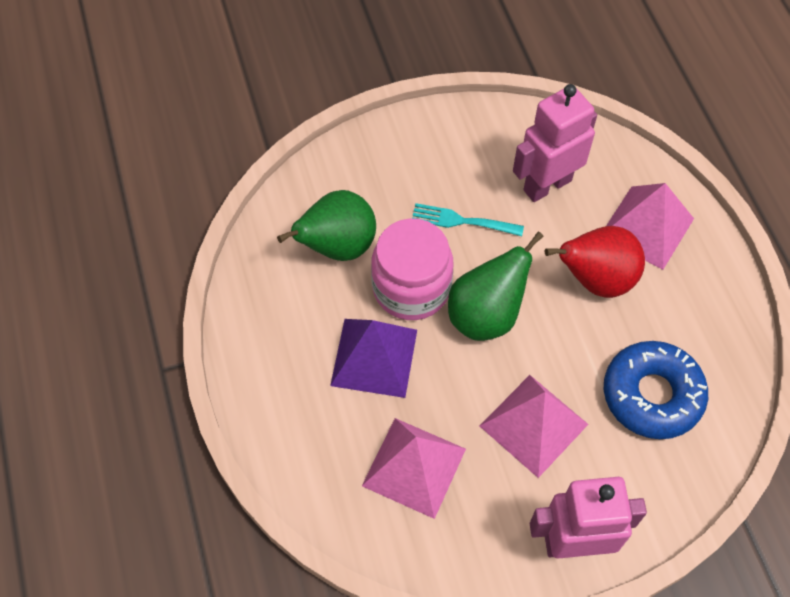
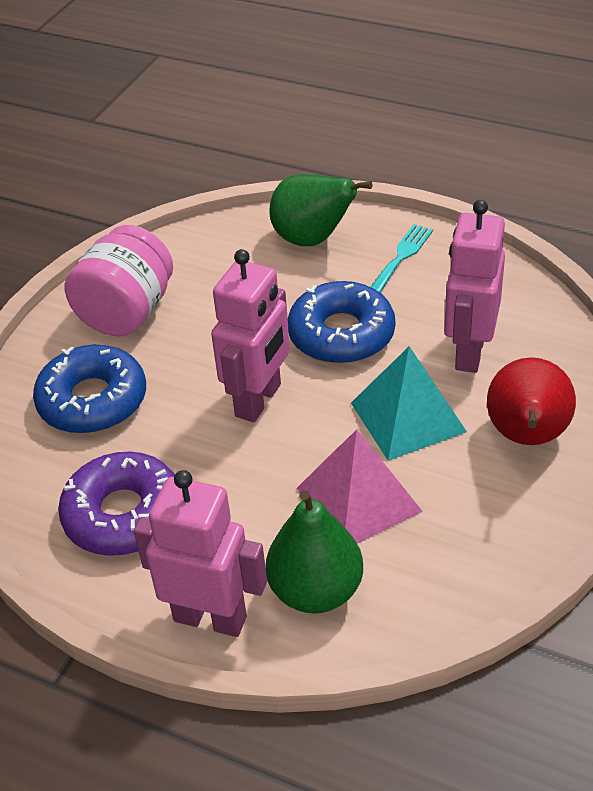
blue donut: [604,341,708,439] = 1 -> [33,345,146,434] [288,281,395,364] = 2
pink pyramid: [362,418,466,519] [480,375,588,478] [606,183,694,270] = 3 -> [297,429,423,544] = 1
pink robot: [513,84,597,202] [530,477,647,559] = 2 -> [134,470,267,637] [211,249,290,422] [444,200,505,373] = 3
purple donut: none = 0 -> [58,452,175,556] = 1
purple pyramid: [330,319,417,398] = 1 -> none = 0
turquoise pyramid: none = 0 -> [351,346,467,461] = 1

